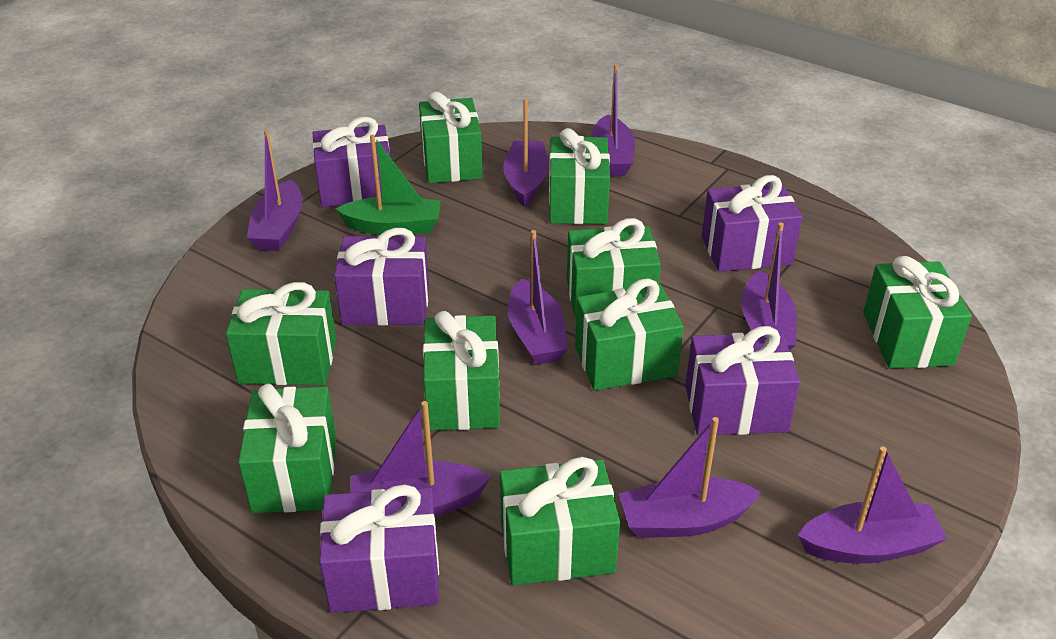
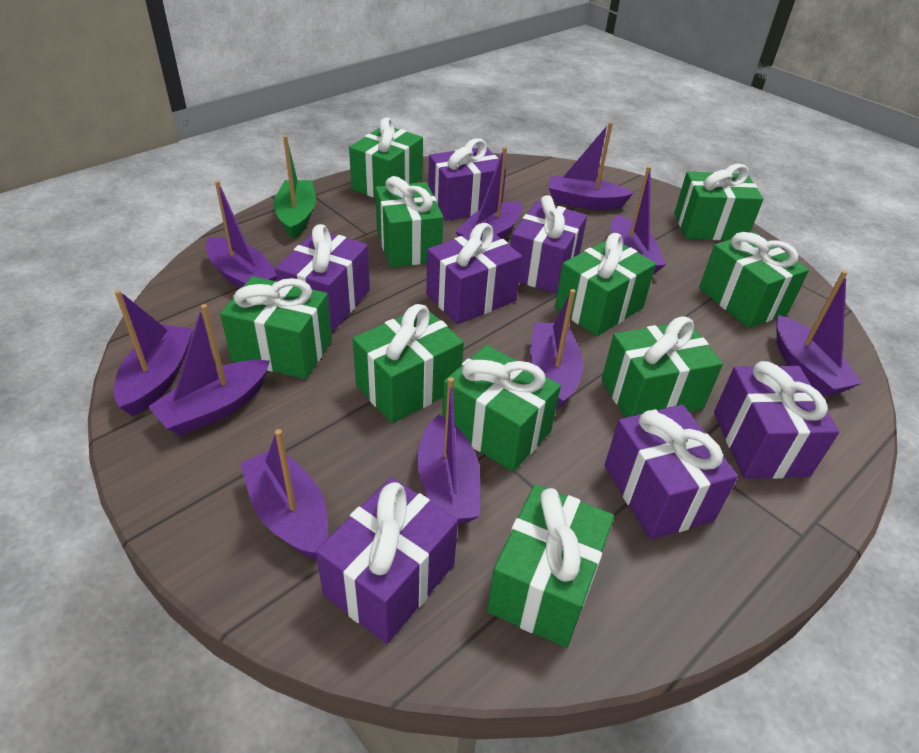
green gift: [226,282,336,385] [238,384,336,513] [419,92,483,183] [423,311,500,431] [500,457,620,585] [549,128,610,224] [567,218,661,318] [575,278,684,391] [863,256,972,369] = 9 -> [220,276,332,379] [349,117,423,198] [353,304,464,423] [375,176,444,267] [442,345,561,472] [487,484,614,648] [555,233,656,336] [602,316,723,418] [674,164,763,240] [699,232,809,328] = 10
purple boat: [247,130,302,251] [351,401,491,516] [503,98,549,207] [508,230,568,365] [591,64,635,176] [619,417,761,538] [741,223,797,350] [798,446,947,564] = 8 -> [114,290,193,416] [148,304,270,436] [206,181,277,288] [240,429,328,560] [417,377,480,524] [455,147,522,239] [530,289,583,409] [549,122,633,210] [611,166,666,275] [776,271,862,397] = 10
purple gift: [312,117,390,207] [319,484,439,613] [334,228,429,325] [685,326,800,436] [702,175,802,272] = 5 -> [275,224,370,331] [316,477,458,644] [426,223,522,324] [428,138,506,221] [510,195,587,294] [605,404,738,540] [714,361,839,479] = 7

